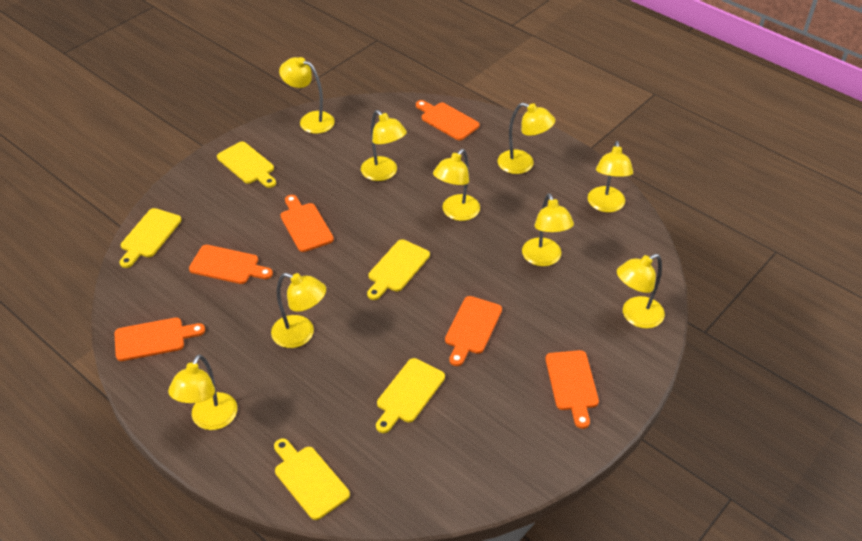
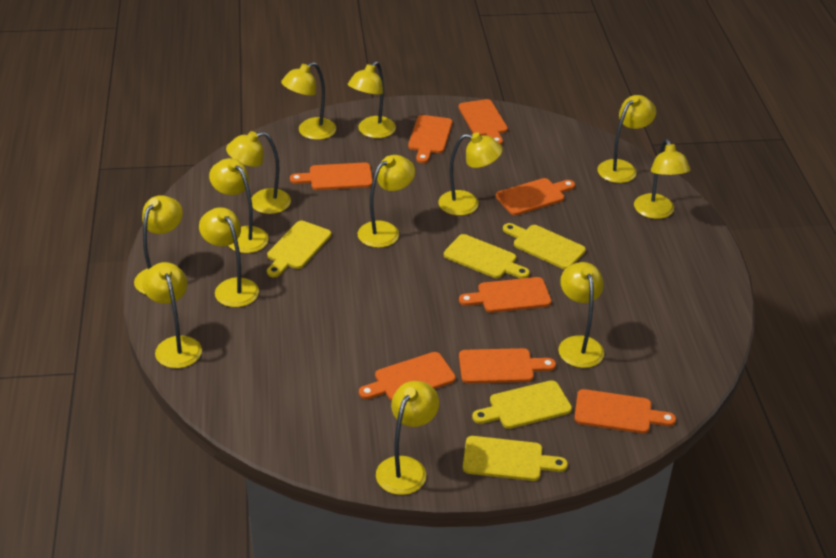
orange cutting board: [114,318,205,361] [189,245,273,284] [281,195,334,252] [416,100,480,140] [445,296,502,366] [545,350,599,429] = 6 -> [290,163,373,190] [359,352,456,401] [408,115,452,163] [458,99,508,145] [459,277,551,313] [459,348,556,384] [496,178,575,215] [574,389,676,434] = 8
yellow lamp: [168,354,237,430] [271,273,326,348] [279,57,335,134] [361,110,407,181] [433,149,480,221] [498,103,555,174] [522,193,574,266] [588,141,633,212] [617,254,665,329] = 9 -> [134,195,183,295] [142,262,202,368] [199,207,259,307] [209,158,269,253] [226,131,291,214] [281,62,336,140] [348,61,396,138] [358,155,415,248] [376,381,439,495] [438,132,503,216] [558,262,604,368] [598,95,656,183] [634,139,691,219] = 13

